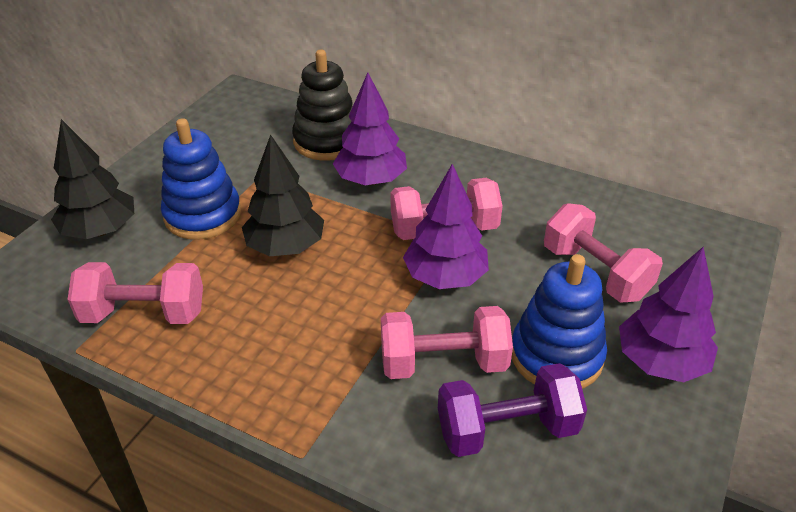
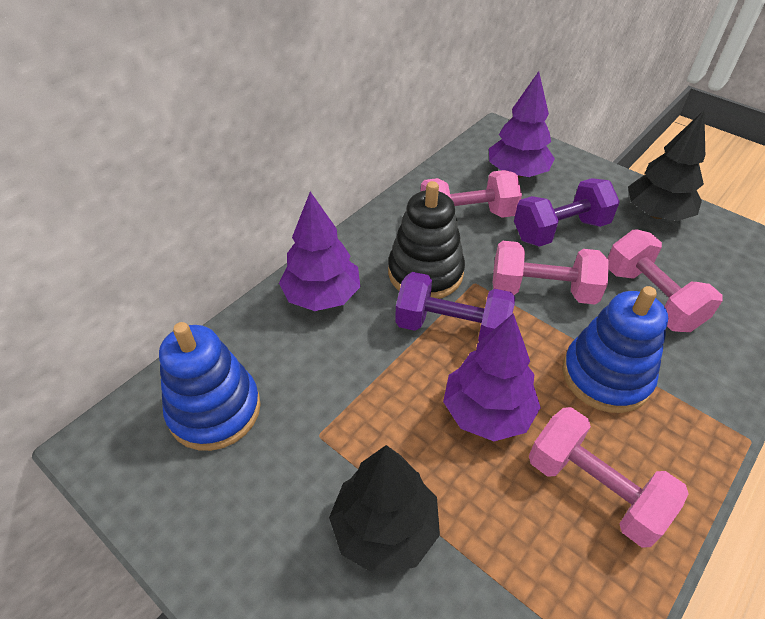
purple dumbbell: [438,363,587,457] = 1 -> [395,272,515,342] [514,178,620,247] = 2

